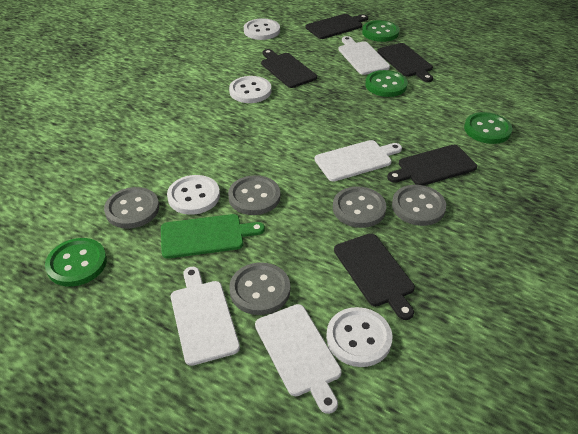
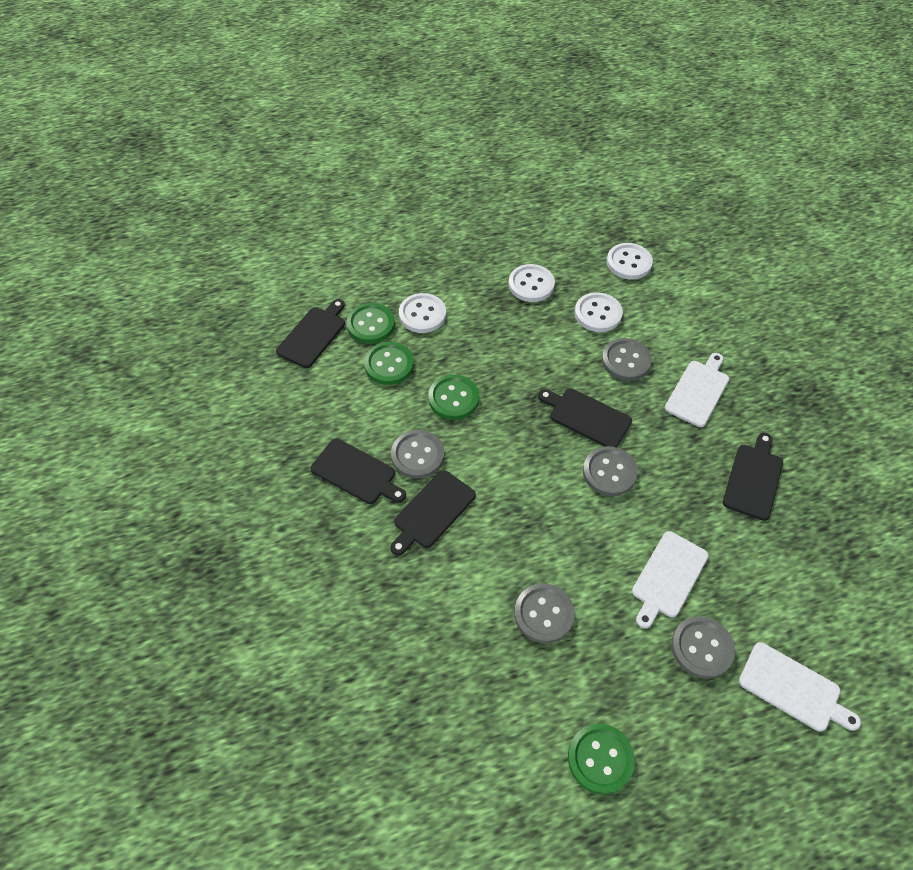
green cutting board: [161,214,265,259] = 1 -> none = 0
white cutting board: [171,267,240,366] [255,304,342,414] [315,140,402,182] [338,36,390,75] = 4 -> [632,531,709,629] [665,353,729,427] [739,642,861,732] = 3

